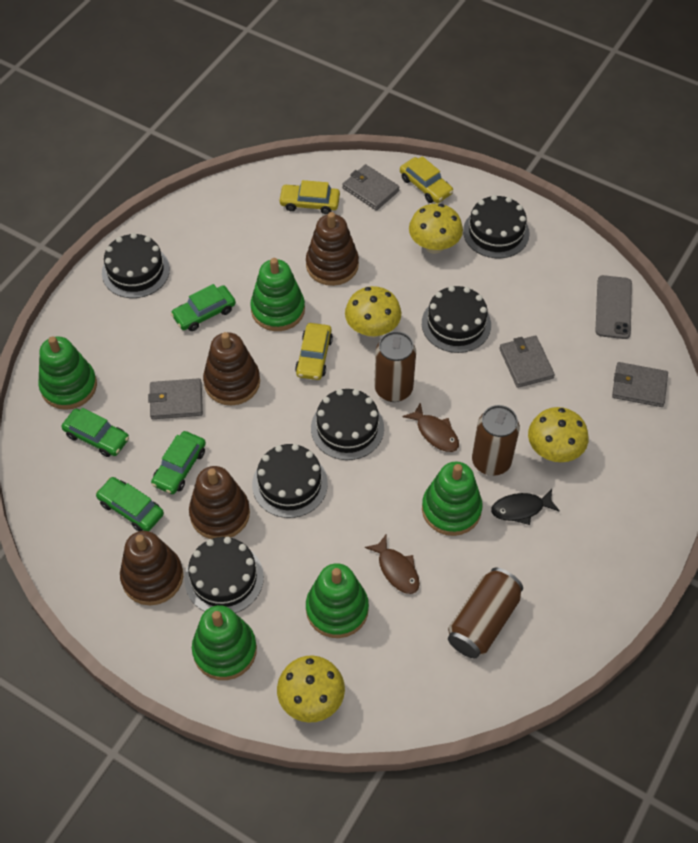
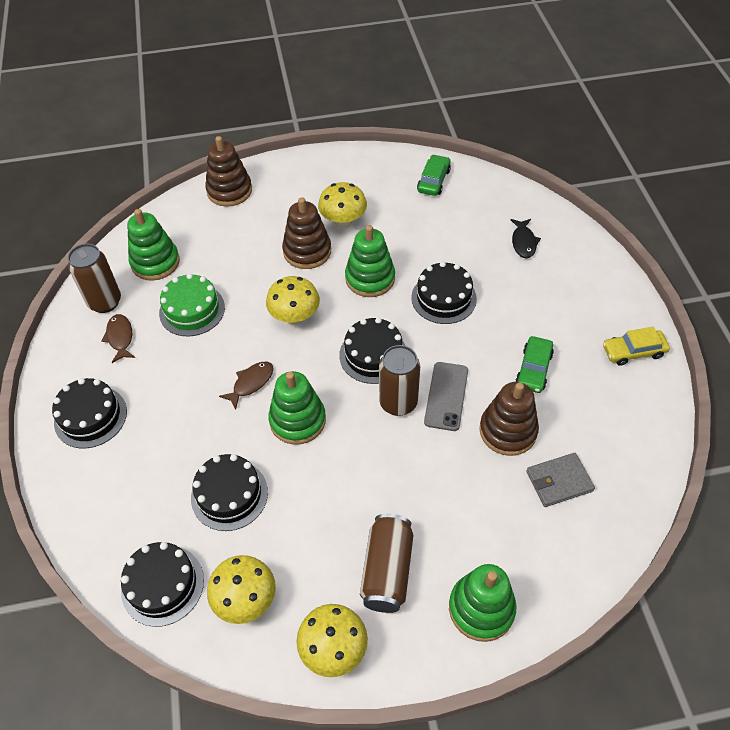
black cake: [102,233,170,298] [184,537,264,613] [252,444,328,518] [311,389,384,460] [422,286,491,353] [463,195,530,258] = 6 -> [52,378,127,448] [121,542,204,627] [191,454,268,531] [339,317,406,384] [411,261,477,324] = 5
brown stacking toy: [120,531,183,605] [189,466,250,539] [203,332,260,406] [306,212,359,286] = 4 -> [205,136,252,207] [282,197,331,269] [479,382,539,456] = 3
green cake: none = 0 -> [159,273,225,336] = 1
green car: [61,408,129,457] [96,477,164,531] [151,431,206,494] [171,284,236,331] = 4 -> [417,154,451,196] [516,336,554,393] = 2
green stacking toy: [38,336,97,410] [192,605,257,680] [250,258,305,331] [306,563,369,638] [422,461,483,536] = 5 -> [127,209,180,281] [268,371,326,445] [345,225,395,297] [449,564,517,642] = 4
grey wallet: [148,378,203,419] [342,164,400,211] [499,336,555,388] [612,362,668,407] = 4 -> [526,453,595,507] = 1
yellow car: [279,180,340,214] [295,323,333,380] [400,156,453,203] = 3 -> [603,327,670,366] = 1

